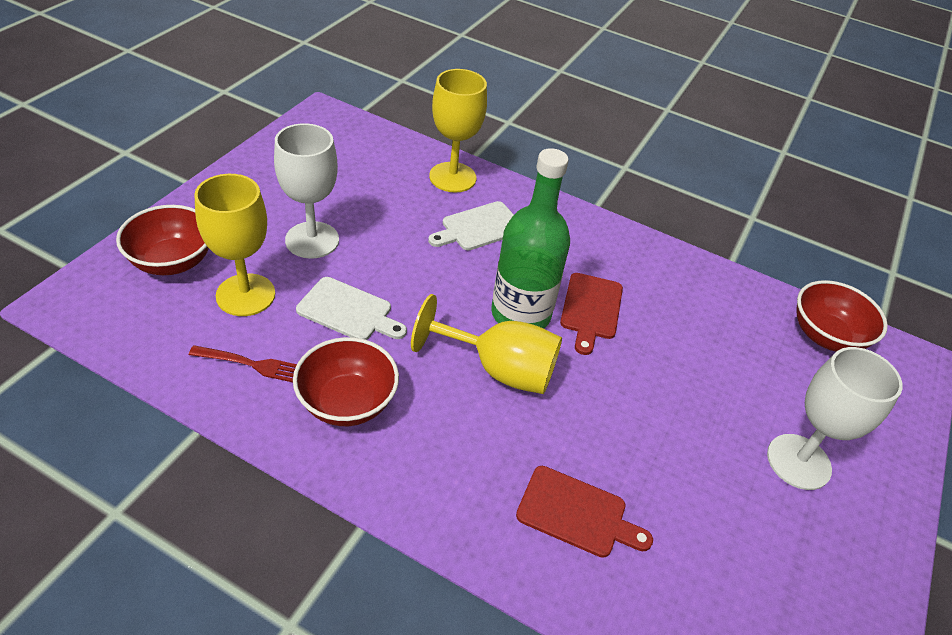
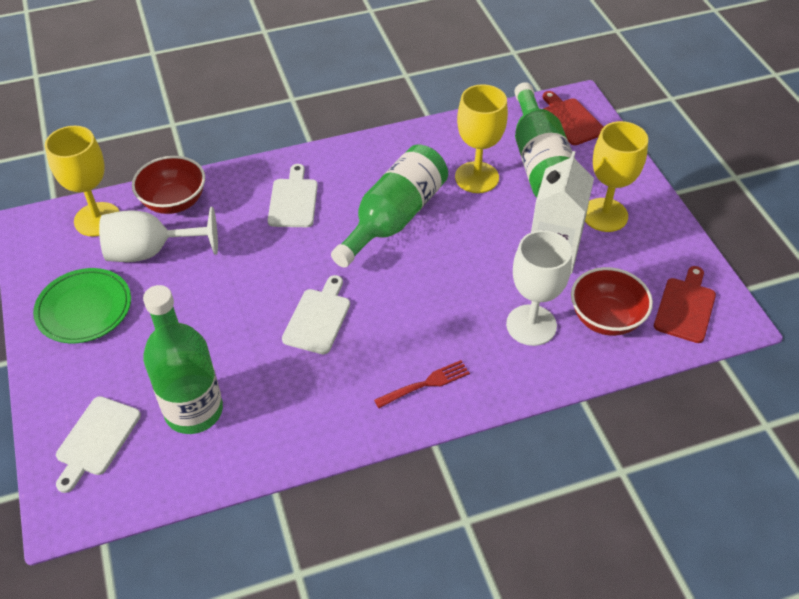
green bottle: [491,148,570,329] = 1 -> [143,285,223,434] [331,144,448,268] [514,82,575,197] = 3
green plate: none = 0 -> [33,268,131,343] = 1
red bowl: [116,205,209,275] [293,337,399,426] [797,280,888,352] = 3 -> [132,156,205,214] [571,267,653,336] = 2
white carton: none = 0 -> [531,151,594,274] = 1
white cutting board: [296,277,407,340] [428,201,514,251] = 2 -> [56,396,141,493] [268,164,318,227] [282,275,350,354] = 3

